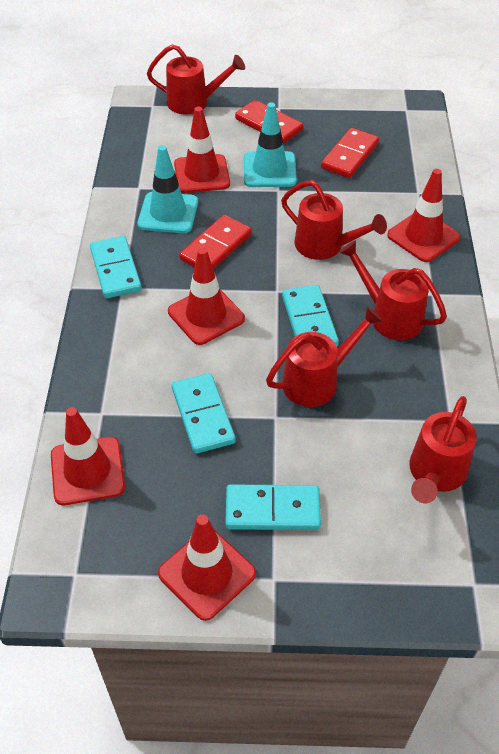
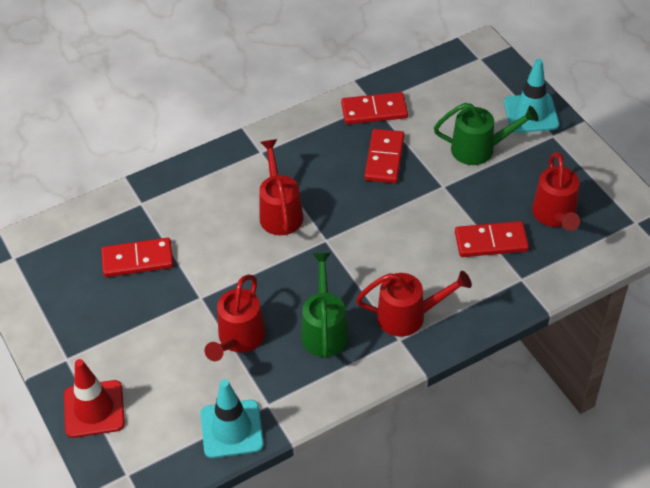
green watering can: none = 0 -> [301,253,349,358] [434,103,539,165] = 2
red domino: [179,215,252,269] [235,100,303,144] [321,128,379,178] = 3 -> [101,238,174,277] [341,92,408,125] [364,129,404,183] [455,221,529,257] = 4
red traffic cone: [51,407,125,505] [158,514,256,621] [168,248,245,345] [174,107,230,193] [387,169,460,262] = 5 -> [64,359,125,438] = 1
red watering can: [147,44,245,114] [266,306,383,407] [281,180,387,260] [339,240,447,340] [410,396,477,503] = 5 -> [205,274,266,361] [259,139,304,235] [356,271,472,337] [532,152,580,231] = 4
turquoise domino: [90,236,142,298] [172,373,236,454] [225,485,321,530] [282,285,339,346] = 4 -> none = 0

